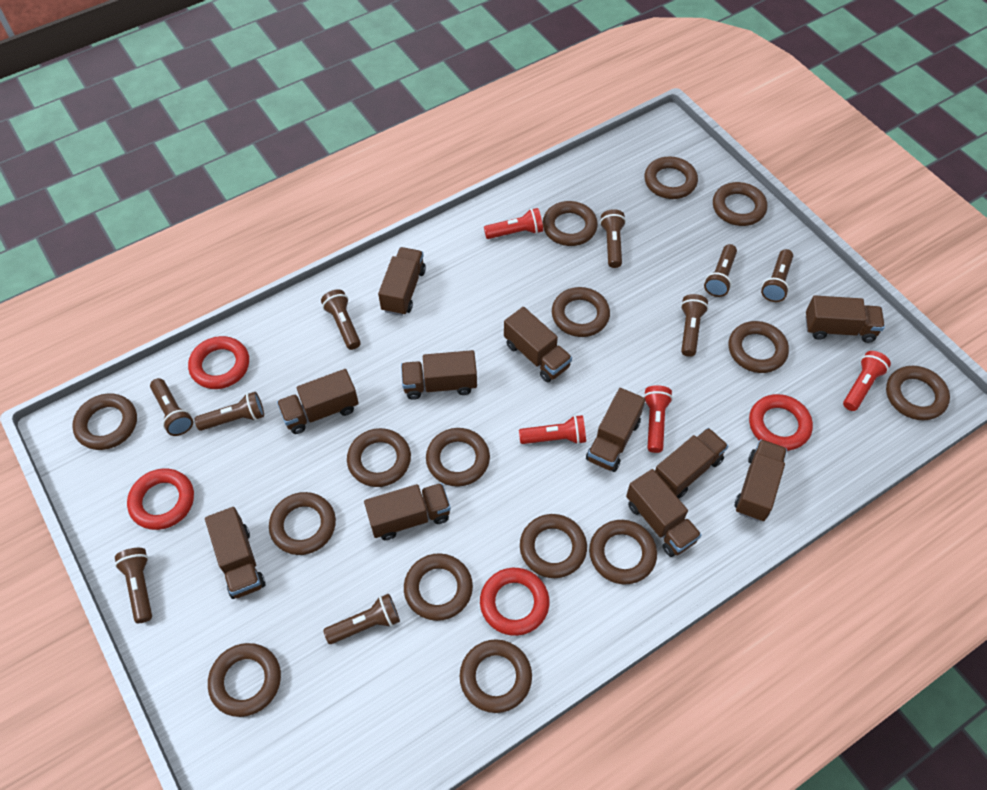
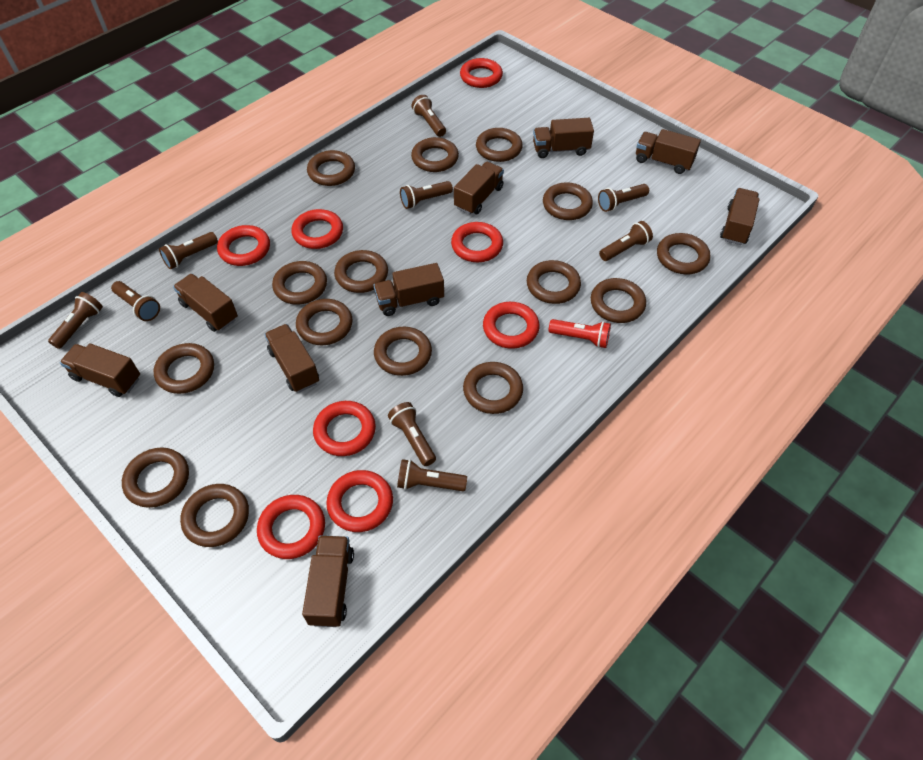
brown truck: [205,507,265,599] [277,369,359,434] [364,483,451,540] [378,247,426,316] [401,350,477,400] [504,307,572,382] [586,388,645,472] [626,469,702,557] [655,428,728,499] [735,439,787,521] [805,295,885,343] = 11 -> [60,343,140,397] [173,274,238,332] [264,324,319,392] [302,535,354,627] [374,263,444,316] [454,162,504,215] [533,118,594,158] [636,129,701,174] [720,188,760,245] = 9
red flashlight: [484,208,543,239] [519,415,586,444] [643,385,673,453] [843,351,891,411] = 4 -> [549,319,611,348] = 1
red ring: [127,468,194,530] [188,336,249,389] [480,568,549,636] [749,394,813,451] = 4 -> [217,225,270,266] [257,495,325,559] [291,209,343,249] [313,401,376,456] [326,470,393,532] [451,222,503,262] [460,58,503,88] [483,302,540,349] = 8

